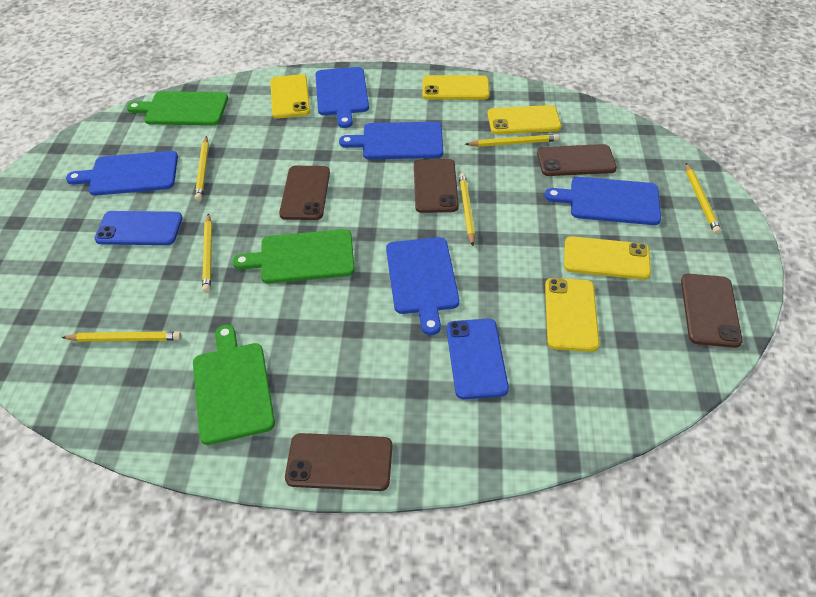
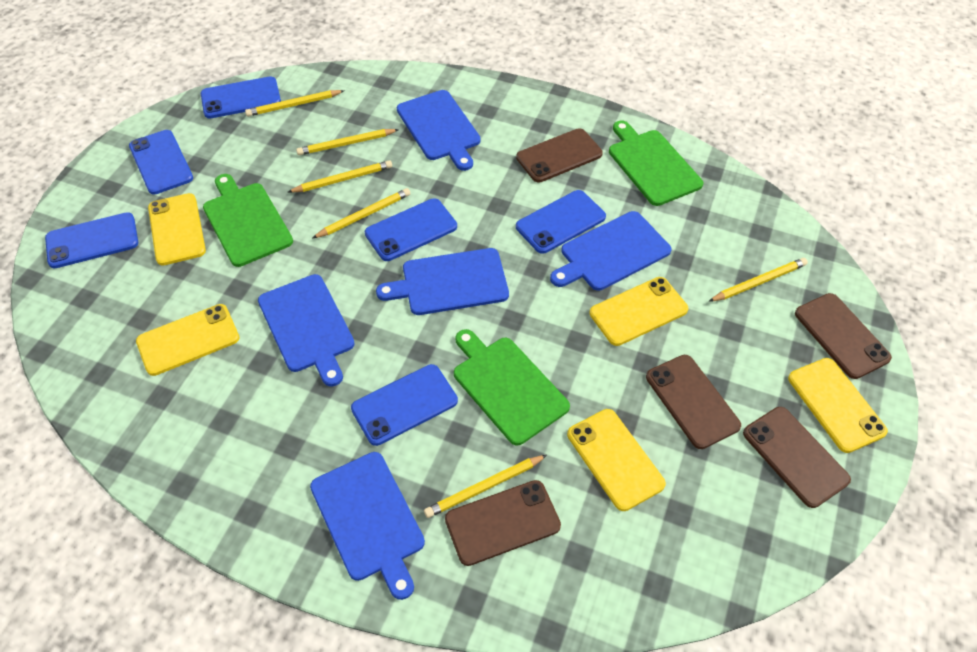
blue phone: [94,211,183,245] [446,318,509,399] = 2 -> [45,212,138,268] [129,130,193,195] [201,76,281,118] [351,364,458,446] [365,198,457,261] [516,190,606,254] = 6

